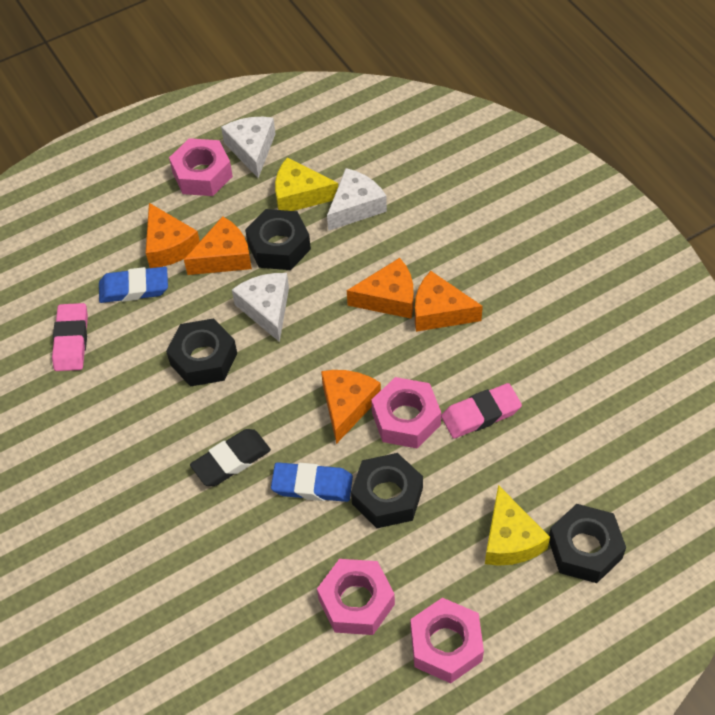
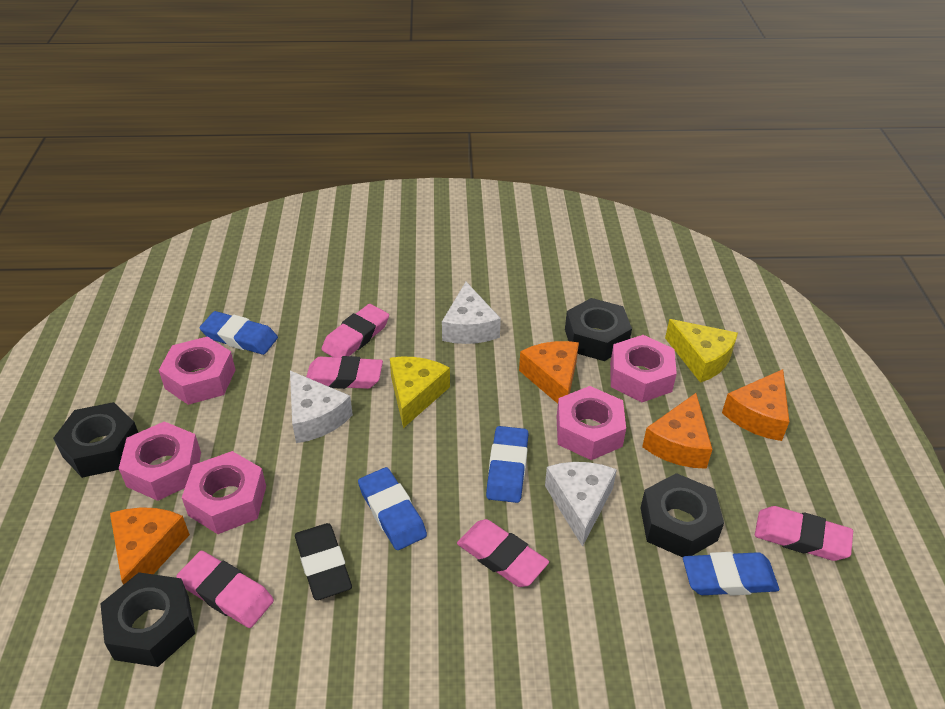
blue eraser: [99,267,168,303] [271,462,353,502] = 2 -> [200,311,278,355] [358,467,427,550] [486,426,529,503] [683,552,779,596] = 4
orange cheese: [146,203,200,268] [184,216,252,275] [321,370,381,444] [347,258,413,319] [415,271,483,332] = 5 -> [110,507,190,585] [519,341,579,404] [642,393,713,469] [722,369,789,441] = 4
pink eraser: [52,303,88,371] [441,383,522,438] = 2 -> [176,551,274,628] [306,356,383,389] [322,304,389,358] [457,519,549,587] [755,506,853,561] = 5
pink nut: [169,138,233,196] [317,559,395,635] [371,377,441,448] [411,598,484,683] = 4 -> [119,421,201,501] [159,336,235,405] [182,451,266,534] [557,386,626,460] [610,335,677,402] = 5

